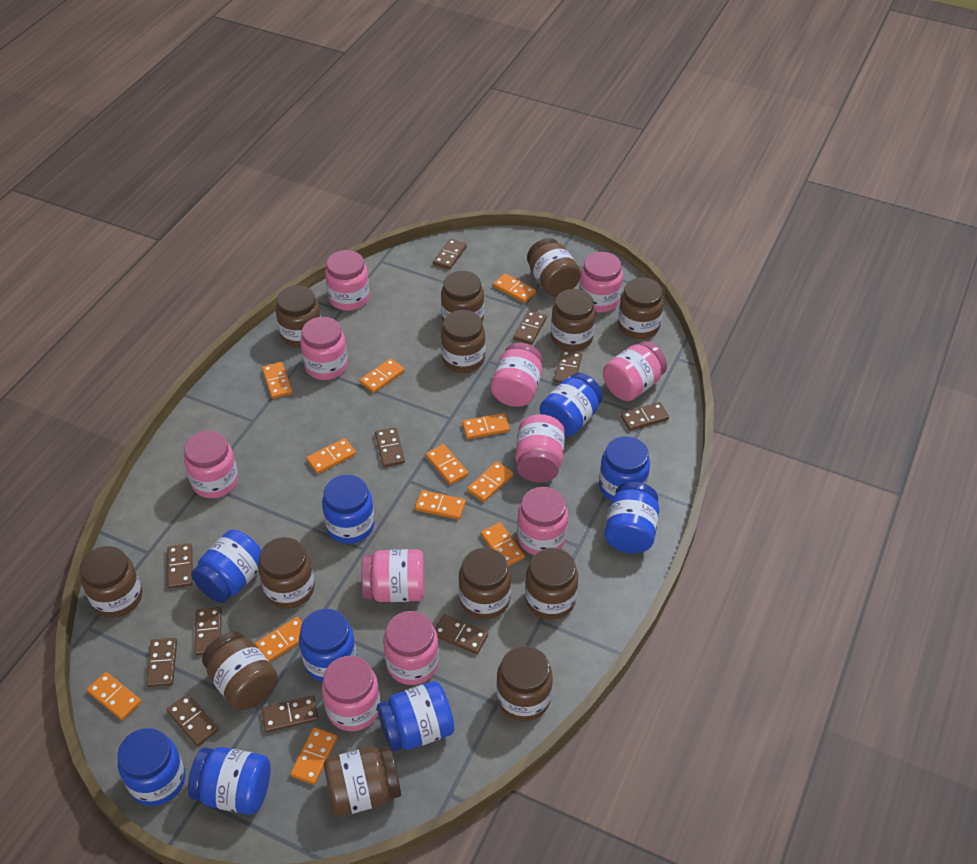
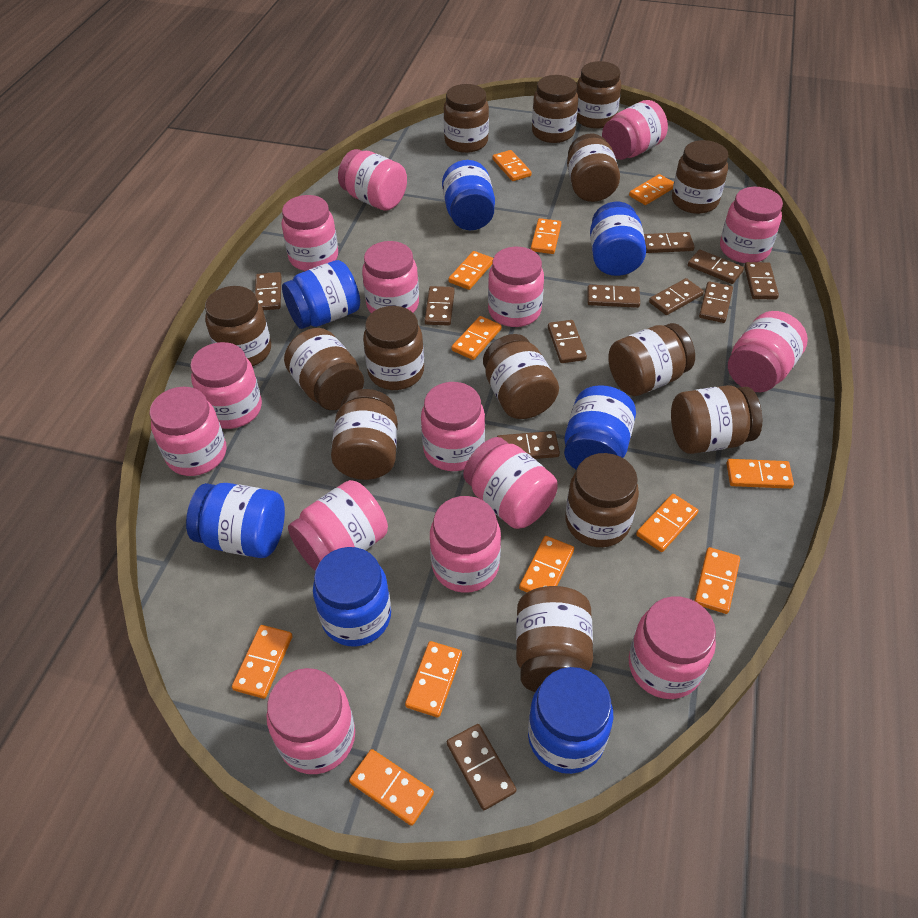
blue jar: [117,728,185,806] [188,747,271,815] [191,530,261,603] [299,609,357,682] [322,475,375,544] [377,681,454,752] [540,373,603,437] [599,436,650,501] [604,482,659,553] = 9 -> [186,483,285,558] [282,260,360,329] [313,547,391,646] [442,160,495,230] [528,667,613,774] [564,385,636,470] [590,202,646,276] = 7
brown jar: [80,546,142,618] [202,631,278,710] [258,537,315,609] [276,286,321,348] [324,746,401,816] [441,271,484,322] [441,310,485,373] [458,548,511,620] [496,646,553,721] [525,548,578,620] [527,238,581,296] [551,289,596,351] [618,277,664,339] = 13 -> [205,286,271,366] [284,328,364,410] [331,389,398,480] [363,306,424,390] [444,84,489,153] [483,334,559,419] [516,586,593,692] [532,75,578,143] [565,453,639,547] [567,133,620,202] [576,61,621,129] [608,323,695,396] [671,385,762,454] [672,140,728,214] = 14
pink jar: [184,431,238,498] [300,317,348,380] [322,656,381,731] [325,250,370,311] [361,549,425,602] [383,611,439,685] [491,343,542,407] [515,414,565,483] [517,487,568,555] [579,252,623,313] [603,341,667,401] = 11 -> [149,387,226,476] [190,342,262,429] [266,668,355,774] [281,195,338,271] [288,480,388,570] [338,149,407,211] [362,241,419,313] [421,382,485,471] [430,496,501,593] [463,437,558,529] [488,247,544,327] [602,100,668,160] [629,596,716,699] [720,187,783,263] [728,311,808,392] = 15

